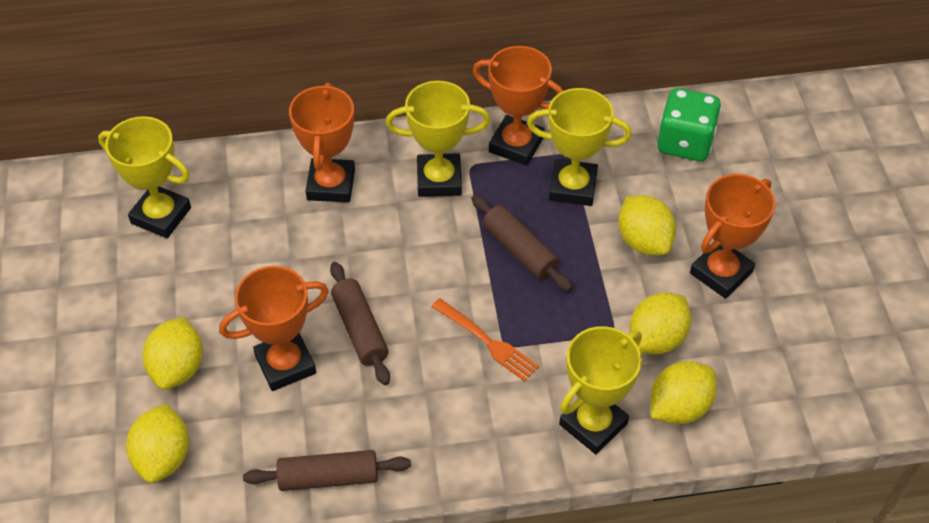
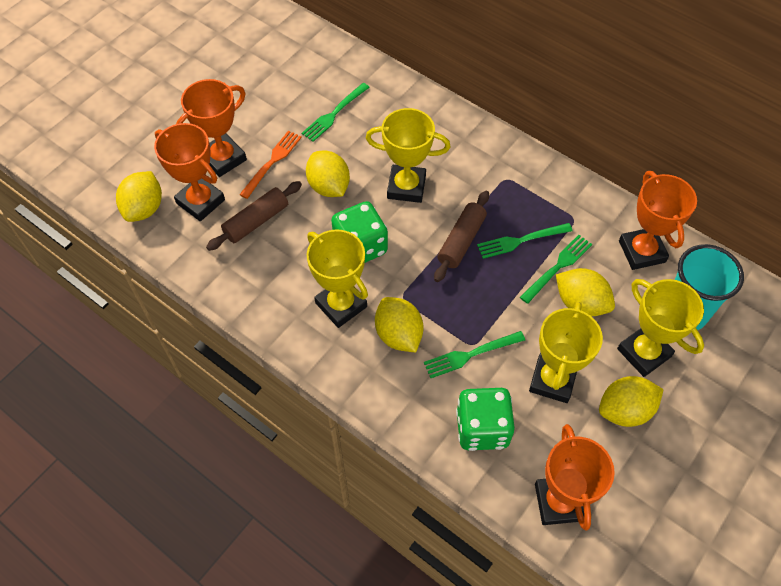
brown rolling pin: [243,450,411,491] [330,262,390,385] [472,195,572,292] = 3 -> [206,181,302,251] [434,191,489,282] = 2
green dice: [657,88,721,161] = 1 -> [331,201,388,263] [456,388,515,451] = 2
green fork: none = 0 -> [302,83,370,142] [424,331,525,378] [477,223,573,259] [520,235,592,304] = 4
turquoise cup: none = 0 -> [675,244,744,330] = 1

